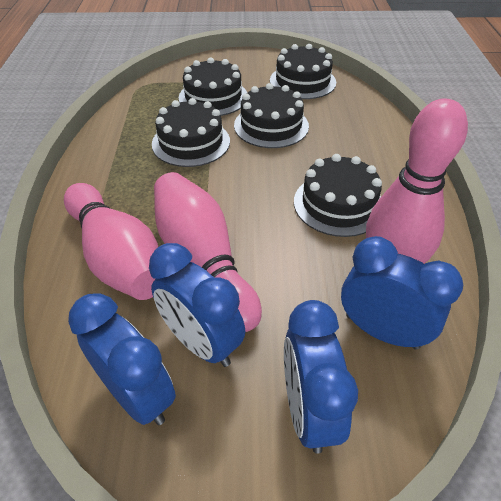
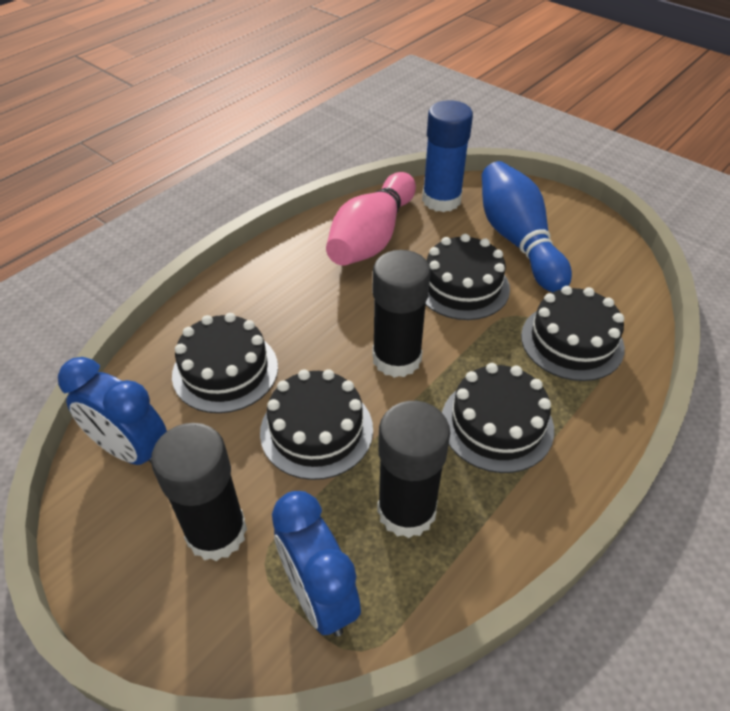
black glue stick: none = 0 -> [151,423,247,561] [373,250,431,378] [377,401,450,538] = 3
blue bowling pin: none = 0 -> [482,161,572,292] = 1
blue clock: [68,293,176,425] [149,243,245,367] [284,300,358,454] [341,236,463,349] = 4 -> [58,357,167,465] [272,491,361,637] = 2
blue glue stick: none = 0 -> [422,100,473,212] = 1
pink bowling pin: [64,183,158,300] [154,172,262,332] [366,98,468,264] = 3 -> [326,172,416,266] = 1

